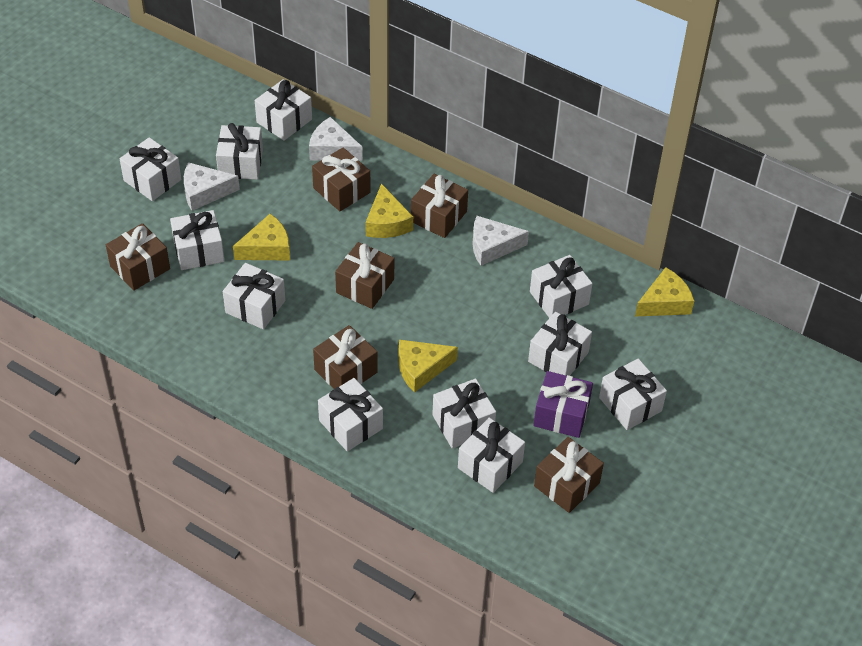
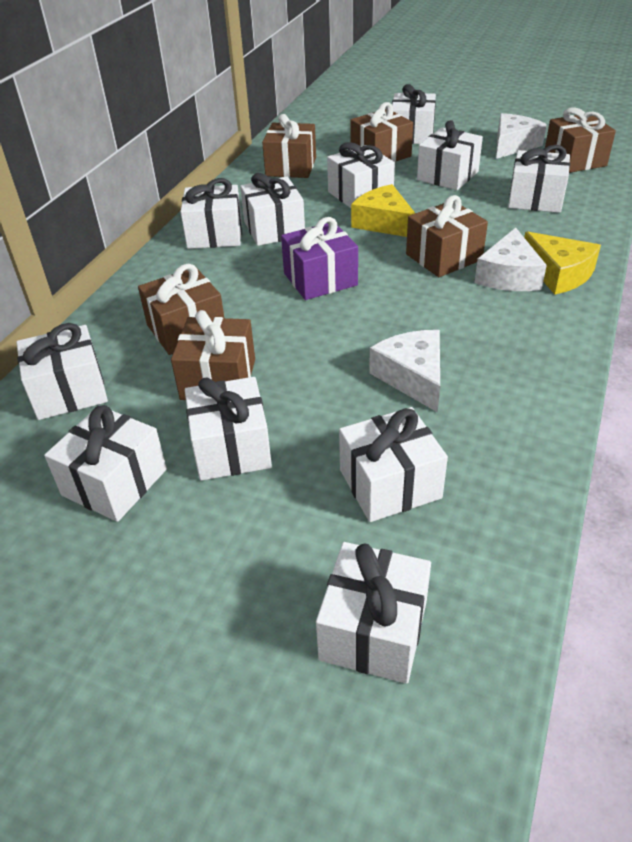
yellow cheese: [233,214,290,260] [365,183,413,238] [398,339,458,393] [635,267,694,316] = 4 -> [351,184,415,237] [524,231,601,295] = 2

